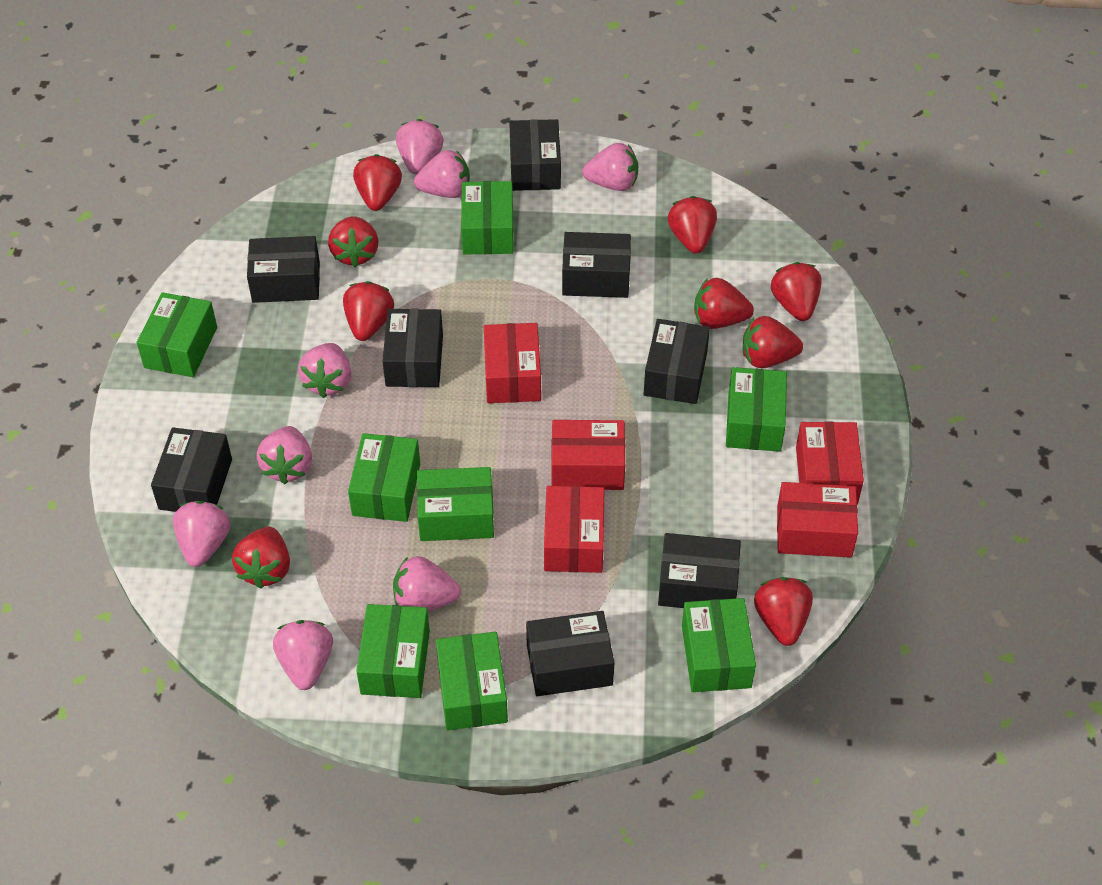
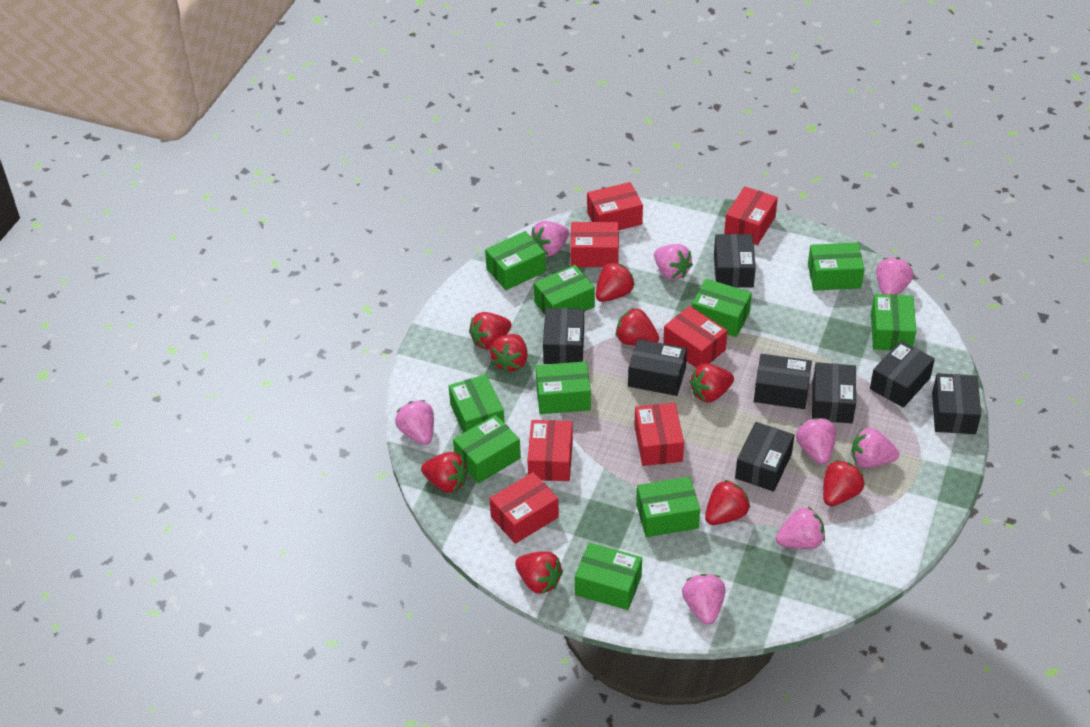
green box: [137,292,217,377] [348,433,420,522] [356,604,430,698] [417,467,494,541] [436,632,508,730] [461,181,513,254] [682,598,756,692] [726,367,787,452] = 8 -> [449,374,504,433] [453,414,521,483] [485,231,546,290] [534,265,595,315] [536,361,591,414] [575,542,642,610] [636,477,700,537] [692,279,752,337] [808,243,865,291] [871,294,916,350] = 10
red box: [484,323,541,403] [544,486,604,573] [551,420,625,490] [777,482,858,558] [796,422,864,505] = 5 -> [489,472,559,544] [527,420,573,481] [570,222,619,267] [587,182,643,230] [634,403,684,466] [663,306,727,367] [724,186,778,245] = 7

